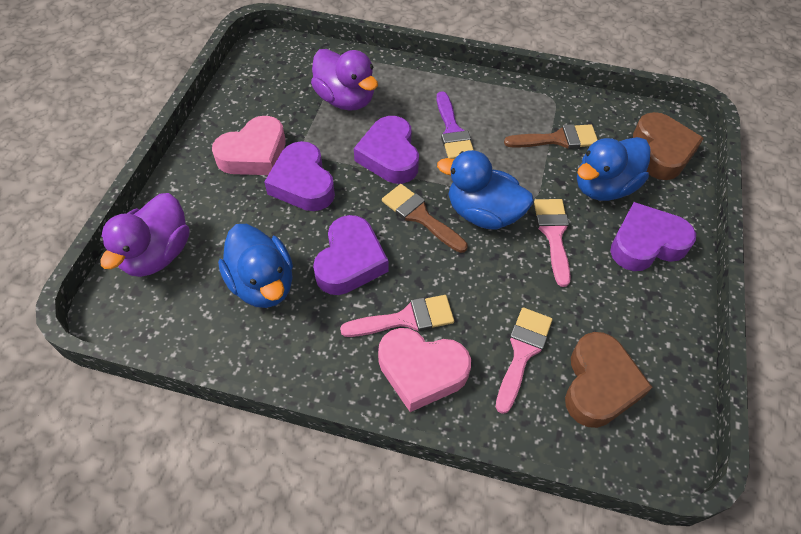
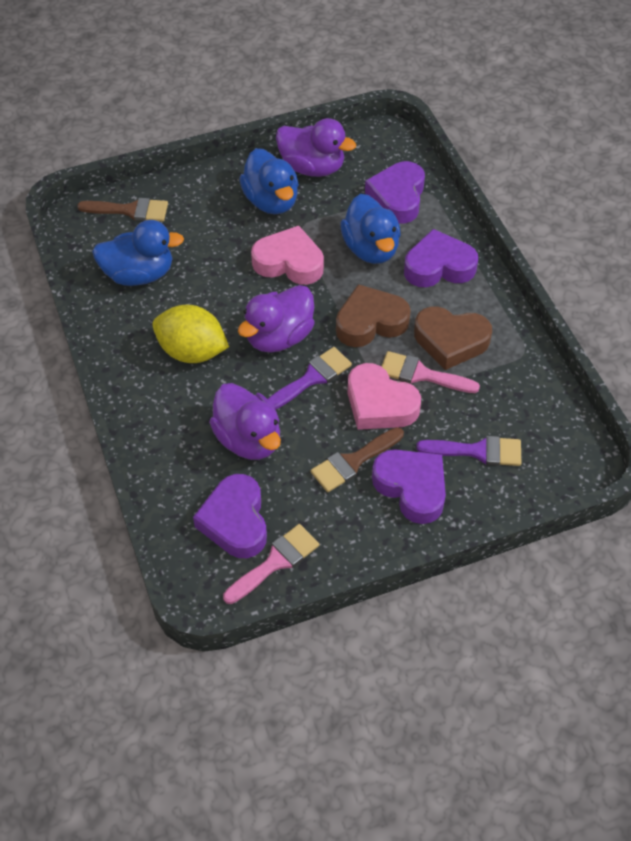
pink brush: [340,295,454,337] [496,308,552,414] [534,199,571,287] = 3 -> [223,524,320,604] [381,351,480,393] = 2
purple brush: [436,91,474,159] = 1 -> [268,347,352,410] [416,436,521,466] = 2
purple duck: [100,193,189,277] [311,49,378,111] = 2 -> [209,383,281,460] [238,285,315,352] [276,118,356,177] = 3
yellow lemon: none = 0 -> [152,305,229,363] = 1

